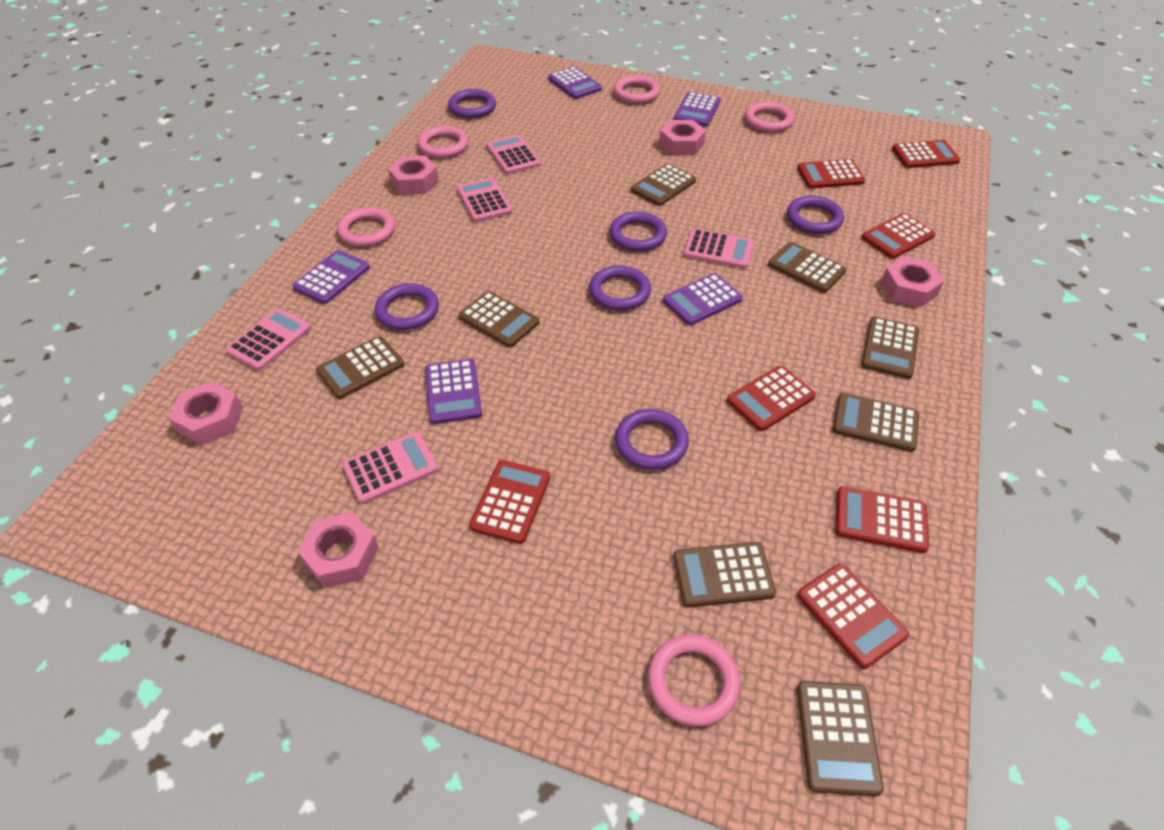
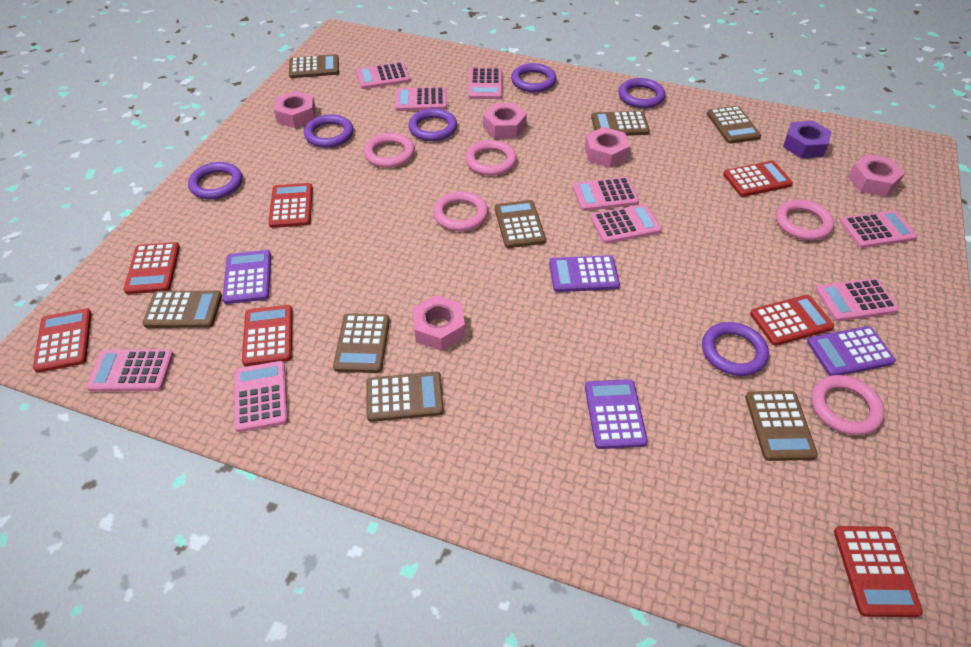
pink calculator: [226,308,311,371] [342,432,438,504] [457,178,512,222] [486,135,541,174] [683,228,754,269] = 5 -> [86,349,174,392] [234,361,288,432] [356,62,410,89] [395,87,447,111] [468,68,502,99] [573,177,639,211] [590,204,662,244] [815,278,899,322] [840,210,917,248] = 9
purple calculator: [292,250,370,304] [425,359,482,424] [548,66,602,99] [663,273,742,326] [674,92,720,127] = 5 -> [222,250,271,304] [549,255,620,292] [585,379,648,449] [807,326,896,376] = 4
purple nut: none = 0 -> [783,121,832,158] = 1

